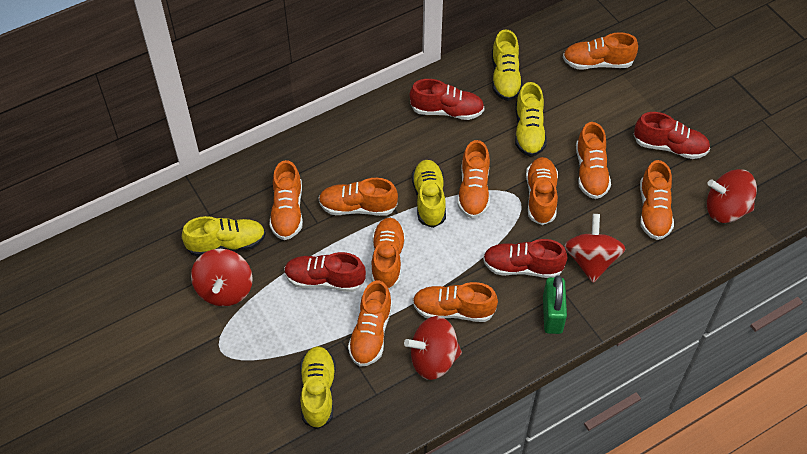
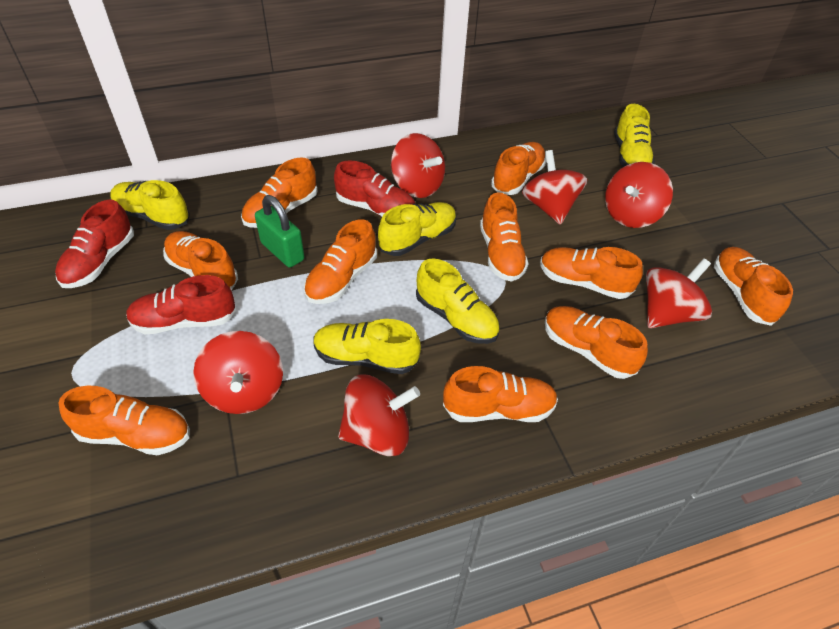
red shoe: [284,252,366,292] [410,79,484,120] [483,239,567,278] [634,112,710,159] = 4 -> [55,199,134,288] [126,275,236,334] [334,161,415,216] = 3
red spinning top: [191,249,253,306] [404,316,462,380] [564,214,626,283] [707,169,757,223] = 4 -> [193,331,283,414] [338,375,420,456] [391,133,445,198] [522,150,588,225] [605,162,673,228] [646,258,712,328] = 6

